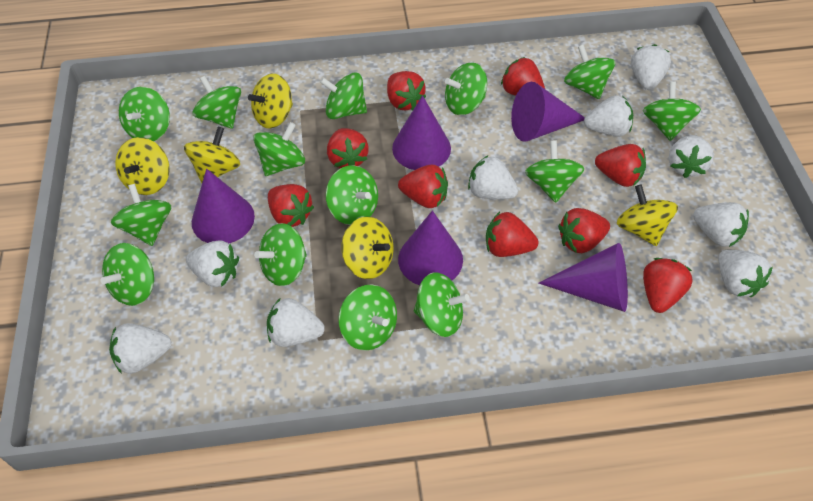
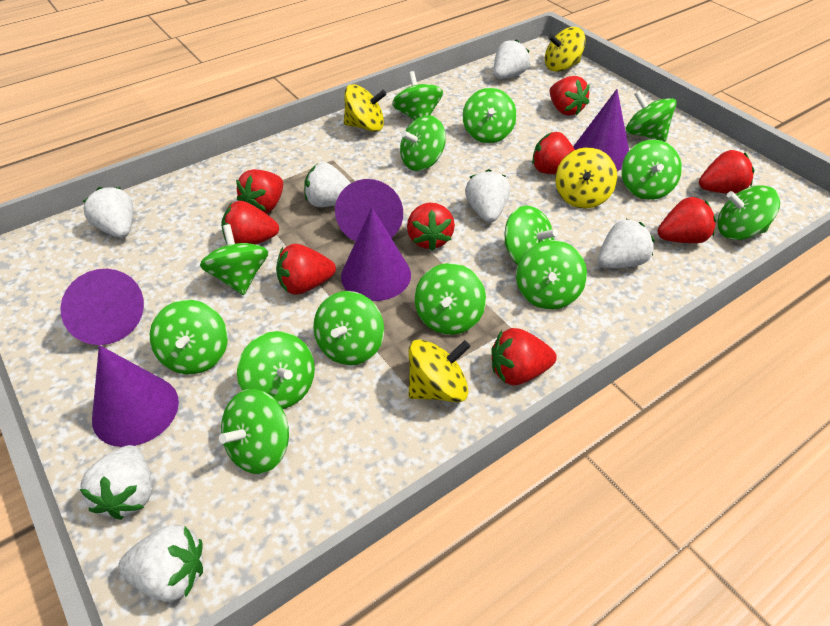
white strawberry: [109,323,171,374] [186,240,239,287] [267,298,325,347] [468,155,518,199] [584,95,633,136] [631,44,671,90] [669,135,714,178] [693,202,749,247] [718,250,773,297] = 9 -> [80,445,152,520] [83,187,133,238] [118,525,203,602] [304,162,351,207] [465,169,510,223] [494,39,530,79] [598,219,654,268] = 7
yellow spinning top: [115,137,170,195] [184,127,240,183] [248,74,293,128] [341,217,393,279] [617,184,678,246] = 5 -> [344,84,387,132] [408,339,471,402] [545,27,586,72] [555,147,617,209] = 4

